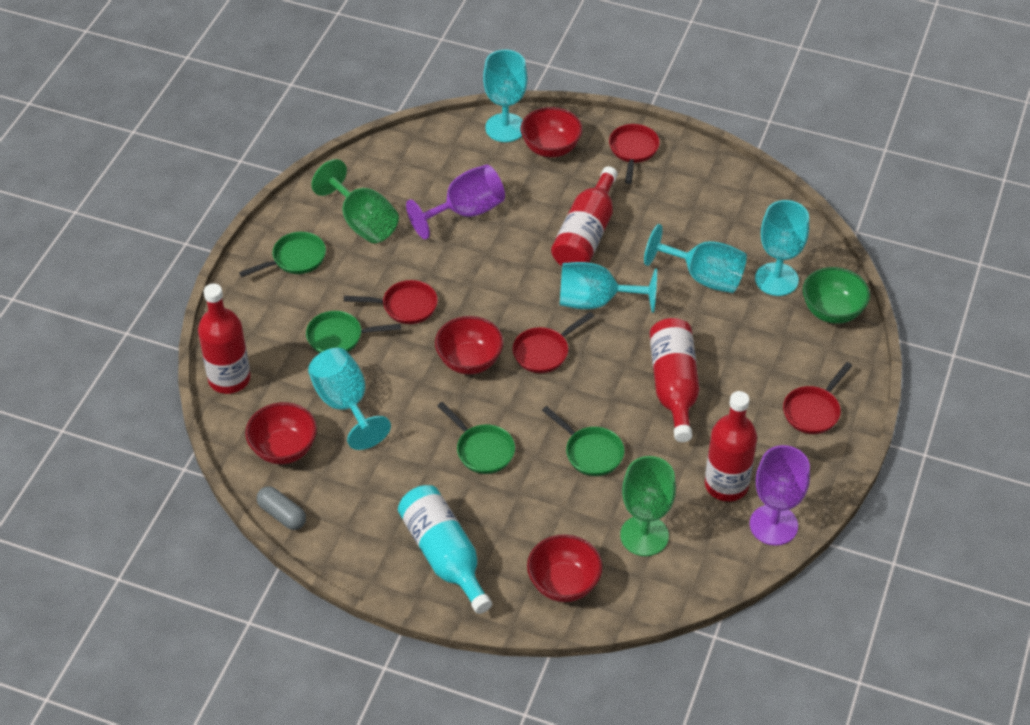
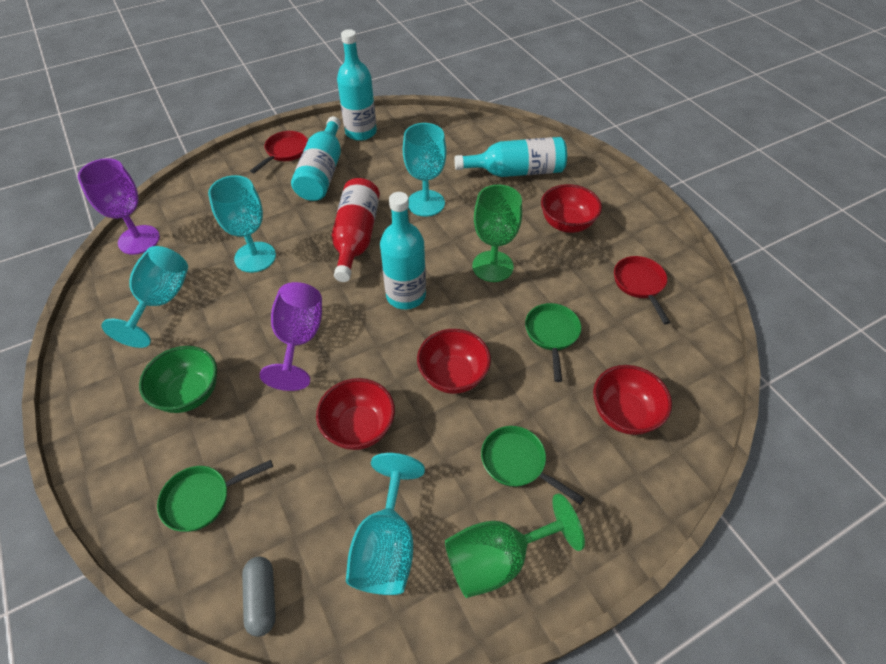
green pan: [239,232,326,277] [306,311,401,353] [437,402,515,474] [542,406,624,476] = 4 -> [157,460,273,532] [481,426,585,505] [525,303,581,382] = 3
red bottle: [198,283,251,394] [551,167,618,266] [650,318,699,442] [705,391,757,501] = 4 -> [332,178,380,282] = 1
red pan: [344,280,438,324] [513,312,594,373] [609,124,660,184] [783,362,852,434] = 4 -> [250,131,308,173] [614,256,670,325] = 2
turquoise bottle: [398,485,492,614] = 1 -> [291,116,341,201] [337,29,377,141] [380,192,426,309] [454,137,567,177] = 4
turquoise goblet: [308,348,391,450] [483,50,527,142] [560,262,657,313] [644,224,747,293] [755,200,809,296] = 5 -> [101,246,188,348] [208,175,276,273] [346,453,425,595] [403,123,446,217] = 4

